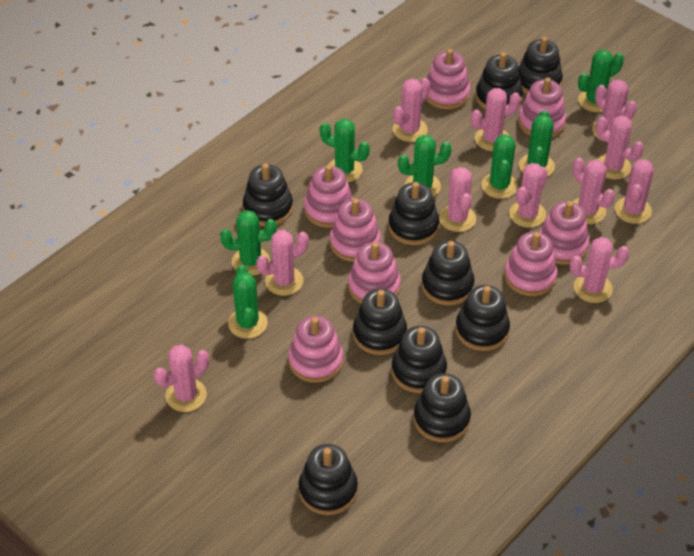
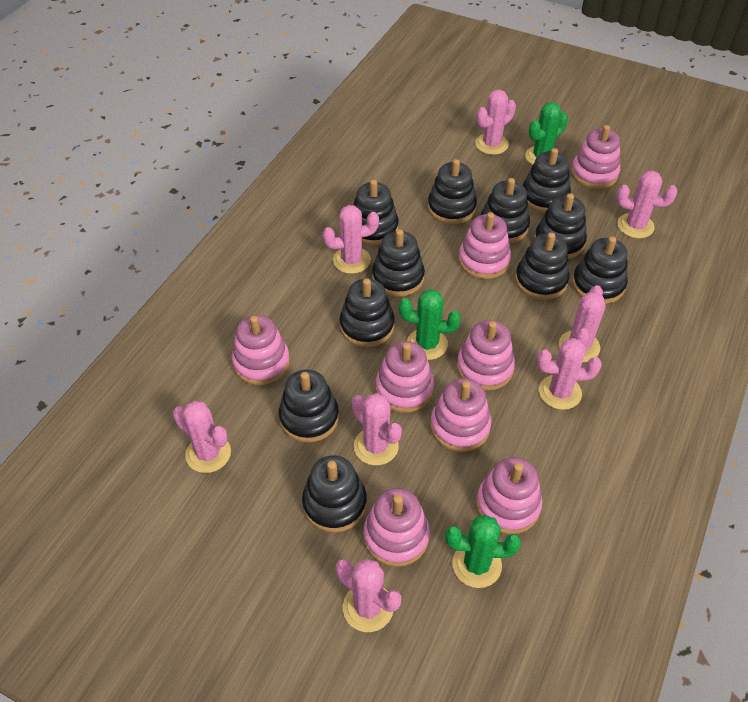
black stacking toy: [243,163,293,226] [299,444,358,515] [353,289,407,355] [388,182,439,245] [391,326,447,393] [414,373,471,442] [421,241,475,305] [455,285,510,351] [475,52,523,109] [518,37,563,94] = 10 -> [279,369,339,442] [302,455,367,533] [339,278,395,347] [353,180,399,246] [372,229,425,297] [428,159,477,224] [481,178,530,243] [515,232,569,300] [523,148,571,213] [534,193,587,259] [572,237,628,304] = 11
green cactus: [220,210,277,276] [228,265,268,339] [320,119,370,182] [398,135,452,197] [481,134,518,199] [519,110,555,177] [578,50,624,112] = 7 -> [399,289,461,360] [445,514,521,588] [525,102,568,165] = 3
pink cactus: [154,345,209,412] [256,230,309,296] [393,78,430,142] [439,167,476,232] [471,88,521,151] [509,163,548,228] [570,237,630,303] [572,157,615,224] [592,79,637,142] [596,116,644,180] [615,159,654,224] = 11 -> [173,401,231,473] [323,205,379,274] [336,559,401,632] [352,393,402,466] [475,90,516,155] [537,338,602,410] [559,285,605,362] [617,171,677,238] = 8

